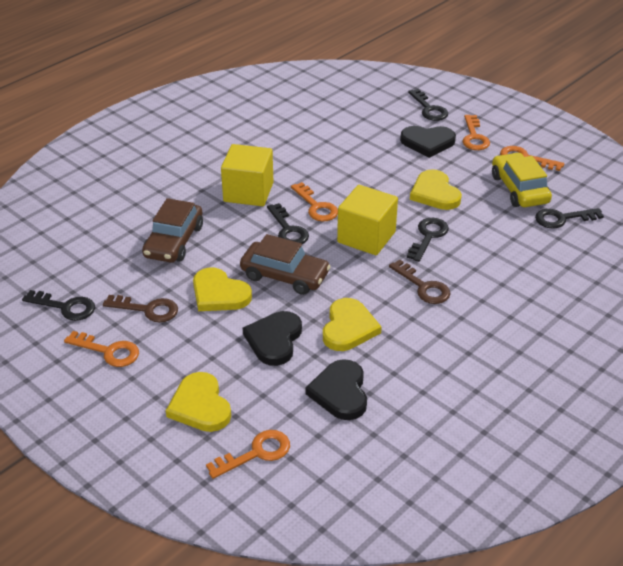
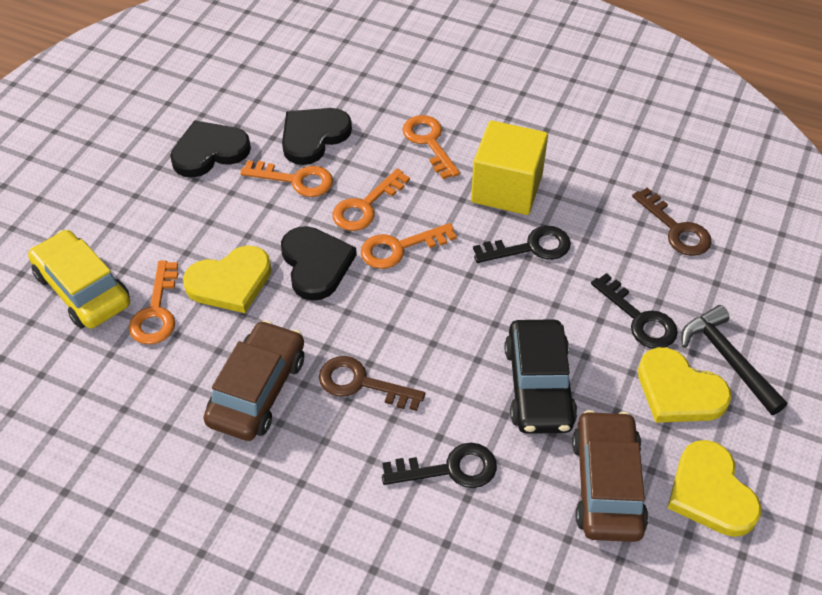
black car: none = 0 -> [505,319,577,434] = 1
black hammer: none = 0 -> [681,305,787,415] = 1
black key: [22,290,95,321] [267,203,309,244] [407,218,449,262] [408,89,448,121] [535,208,604,229] = 5 -> [382,443,497,488] [473,226,571,263] [591,273,678,349] = 3
yellow cube: [221,144,274,206] [337,185,398,255] = 2 -> [471,120,548,215] = 1
yellow heart: [166,372,231,432] [193,267,252,311] [323,298,382,351] [410,169,462,210] = 4 -> [183,245,272,313] [638,347,732,423] [668,440,761,537] = 3

